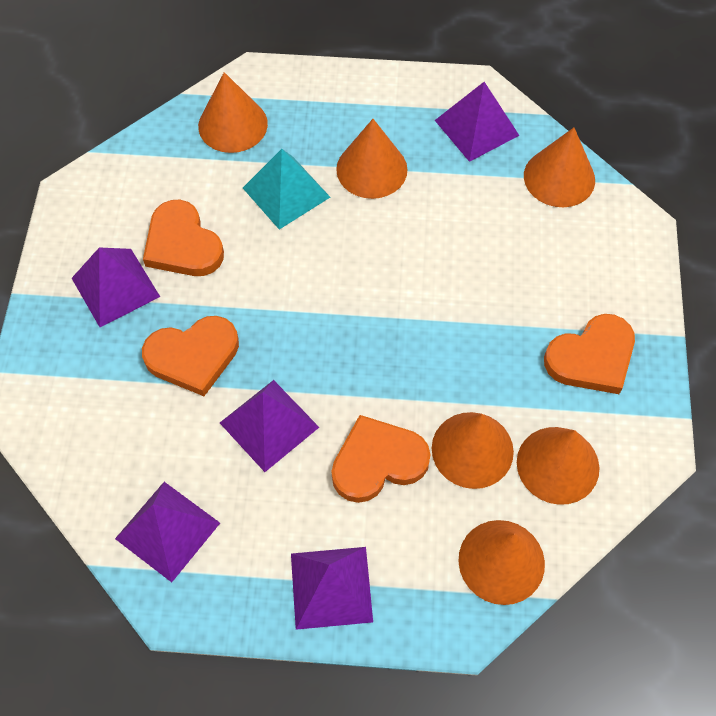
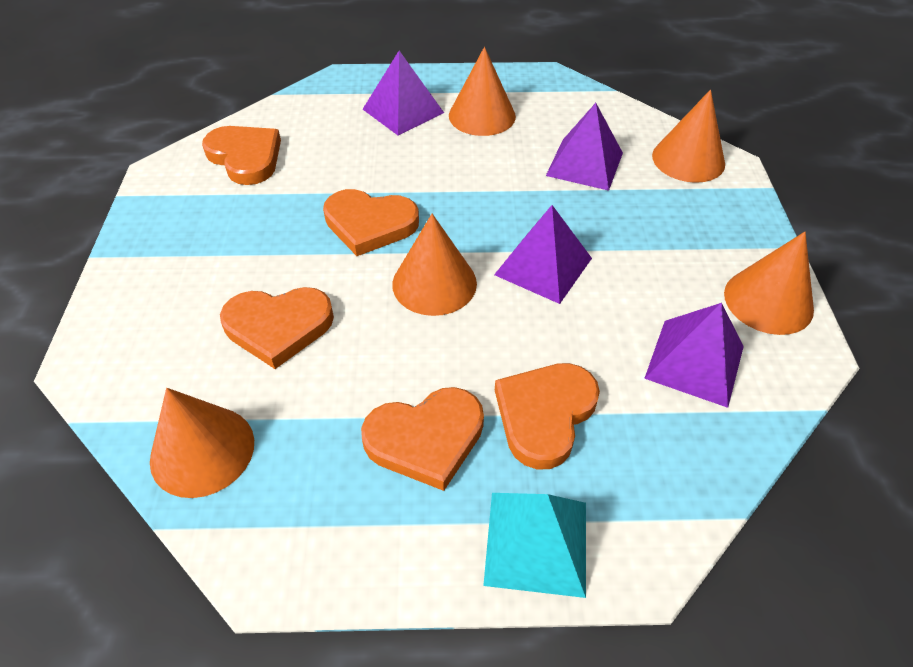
orange cone: [198,72,268,153] [336,119,408,199] [432,412,514,489] [458,520,545,605] [517,427,599,505] [524,128,595,207] = 6 -> [150,388,254,498] [392,214,477,316] [449,47,516,136] [652,90,725,183] [724,232,814,335] = 5
orange heart: [142,316,239,396] [143,200,224,276] [331,415,431,503] [544,314,635,394] = 4 -> [202,126,281,185] [220,287,334,369] [323,189,419,256] [361,387,484,491] [495,363,600,470] = 5
purple pyramid: [72,247,160,327] [115,482,220,582] [220,380,319,472] [291,547,373,630] [435,82,520,162] = 5 -> [363,51,444,135] [494,205,592,304] [546,103,623,191] [644,303,744,408] = 4

